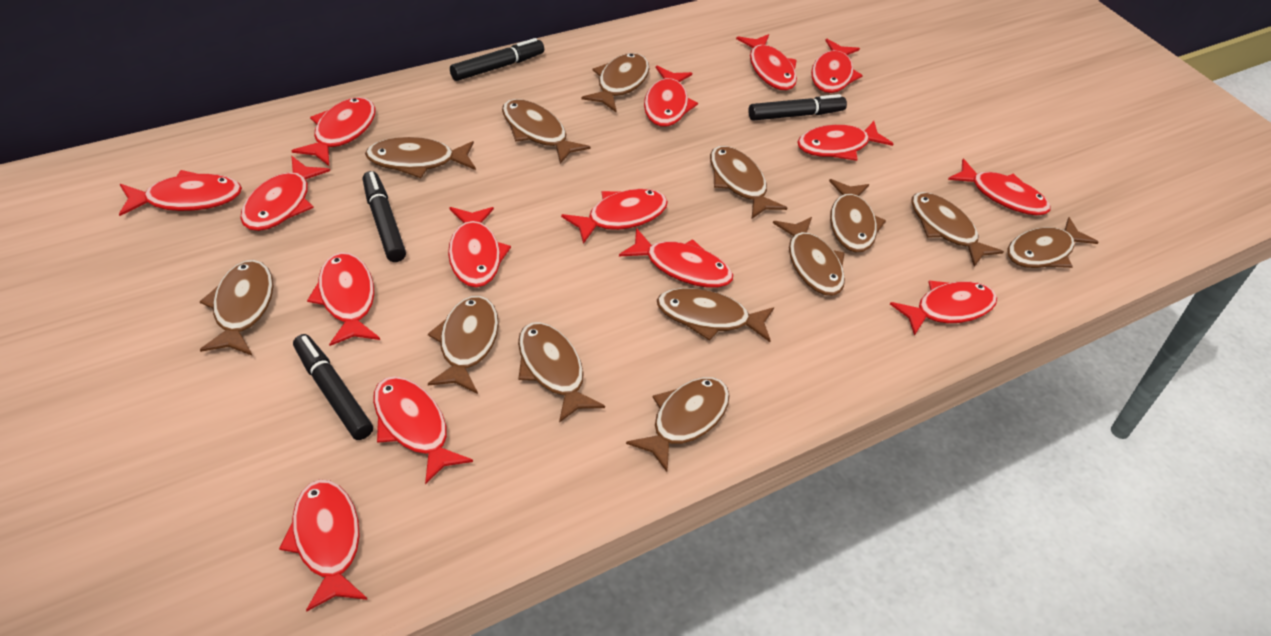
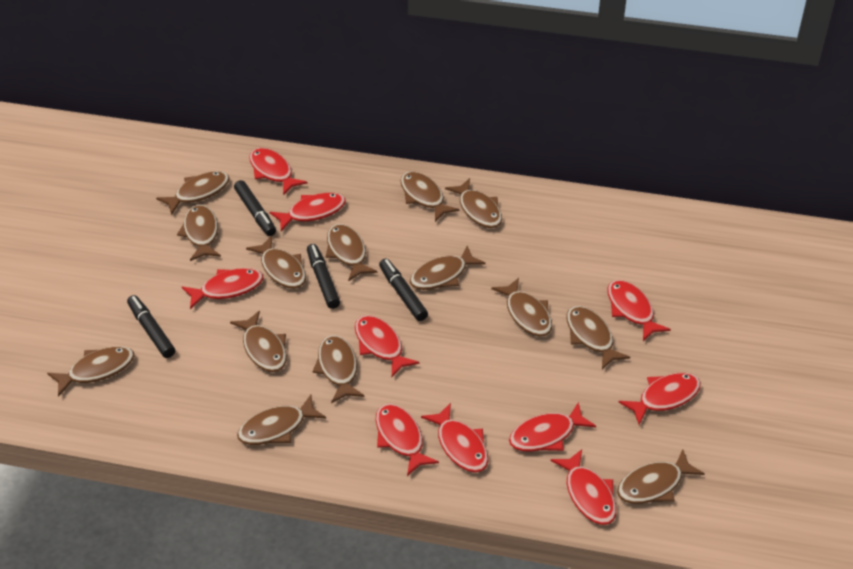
brown fish: [200,260,273,355] [365,137,476,178] [428,296,499,394] [502,99,590,164] [518,322,605,423] [581,53,649,112] [626,377,730,472] [657,288,774,342] [710,146,787,218] [773,217,845,296] [829,179,886,253] [911,192,1004,267] [1007,217,1098,268] = 13 -> [47,346,134,397] [156,171,229,215] [177,205,221,261] [230,311,287,372] [237,395,326,445] [246,236,306,289] [312,335,365,403] [325,224,378,281] [400,171,460,222] [410,245,486,290] [445,178,502,228] [491,278,552,337] [566,306,630,369] [617,450,705,504] = 14
red fish: [119,170,242,216] [240,156,330,231] [279,480,367,612] [292,97,375,166] [307,252,380,346] [373,376,473,484] [448,207,511,288] [561,189,668,244] [619,228,733,288] [644,66,698,127] [736,34,797,90] [797,121,893,161] [811,39,863,93] [890,280,997,336] [948,159,1051,215] = 15 -> [182,268,263,309] [249,148,307,195] [270,193,346,231] [355,315,420,377] [375,404,439,476] [421,403,488,472] [509,402,596,452] [550,449,616,525] [607,280,671,341] [619,373,701,425] = 10

